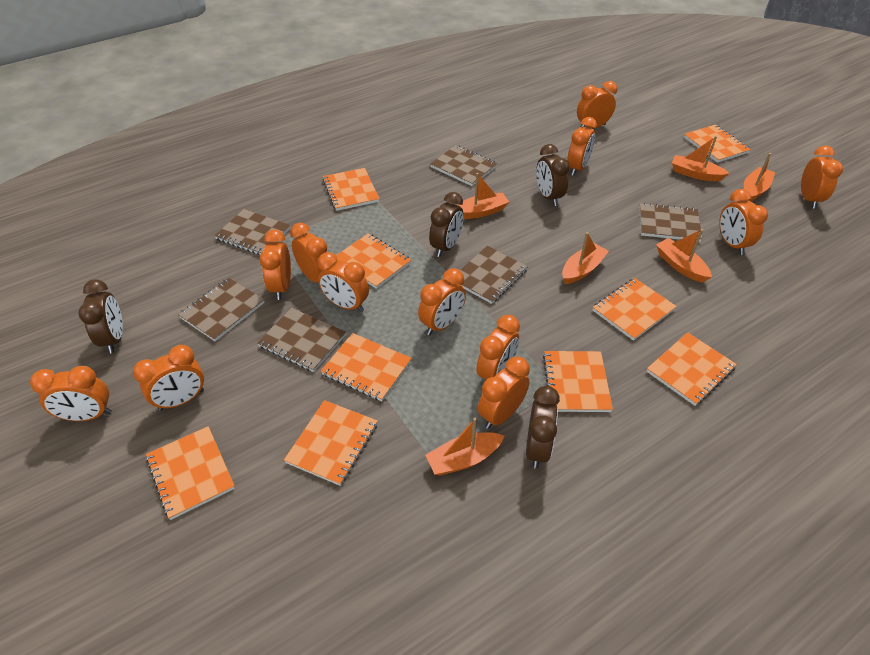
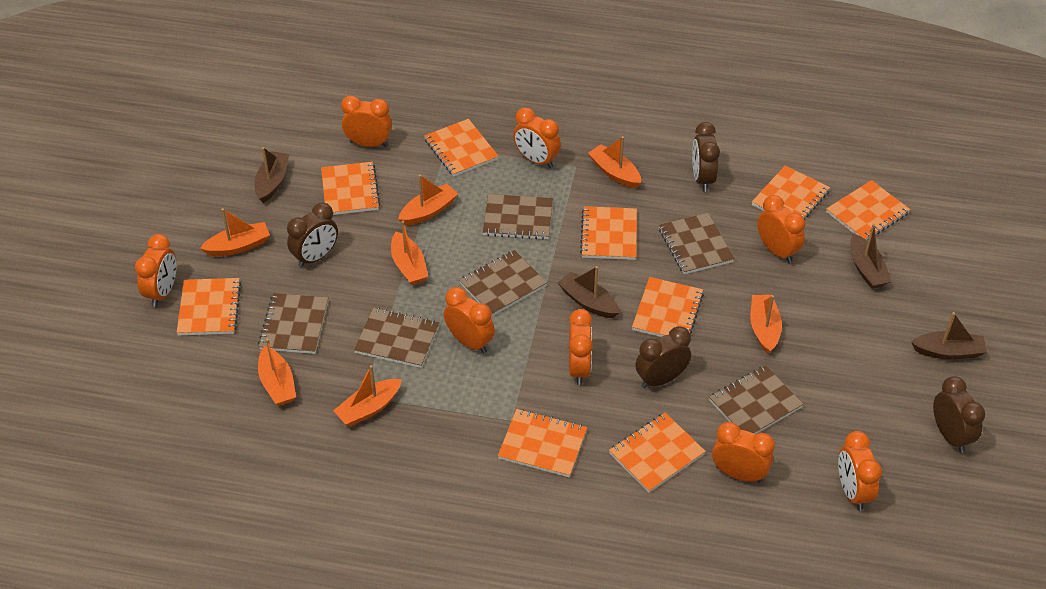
brown boat: none = 0 -> [255,147,289,203] [558,266,619,318] [850,224,892,289] [911,312,987,359] = 4
orange boat: [425,418,504,476] [457,173,509,219] [562,232,609,284] [656,229,712,283] [672,136,730,181] [744,153,775,201] = 6 -> [200,208,270,256] [258,339,296,406] [333,365,402,427] [391,221,428,285] [398,175,458,225] [588,136,641,188] [750,295,782,354] = 7
orange clock: [30,366,112,421] [133,345,204,411] [259,230,291,300] [290,223,327,283] [318,252,369,312] [418,268,466,335] [476,315,520,381] [478,357,530,429] [567,117,597,176] [577,81,617,128] [719,189,768,255] [801,146,843,209] = 12 -> [135,234,176,307] [341,95,392,147] [444,287,495,354] [513,108,561,168] [569,309,593,385] [712,422,775,483] [757,195,805,263] [838,431,882,511] = 8

